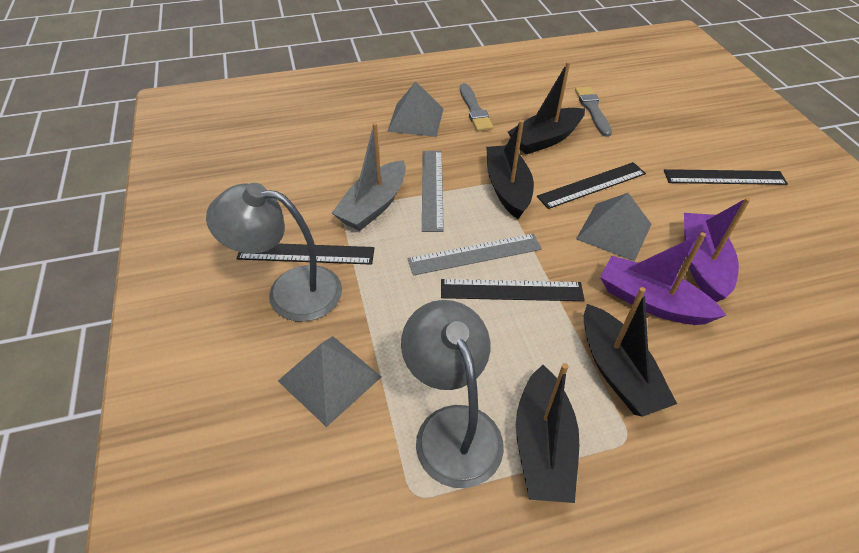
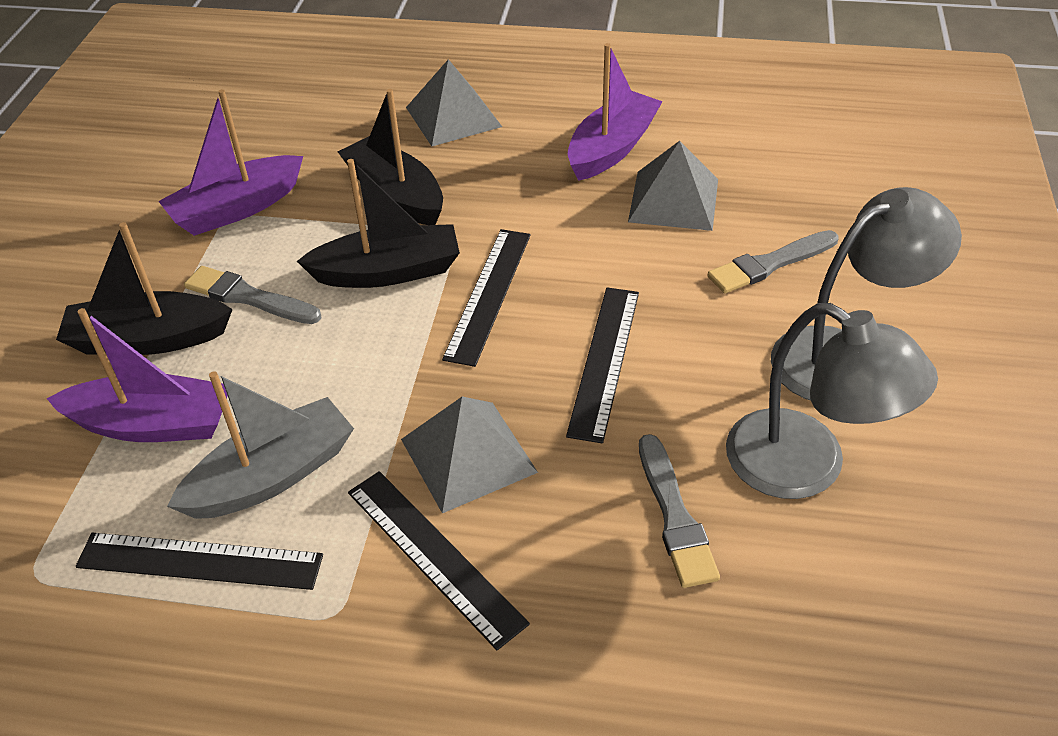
black boat: [486,120,534,219] [508,62,585,154] [516,363,579,503] [584,287,677,417] = 4 -> [56,222,233,355] [297,159,460,288] [337,89,443,225] = 3
grey brush: [460,83,493,131] [575,86,612,137] = 2 -> [184,266,321,324] [639,434,720,588] [708,230,838,293] = 3
grey ruler: [407,234,542,276] [422,151,444,232] = 2 -> none = 0
purple boat: [600,232,726,325] [684,197,750,302] = 2 -> [47,308,228,442] [158,89,303,236] [568,43,663,181] = 3

